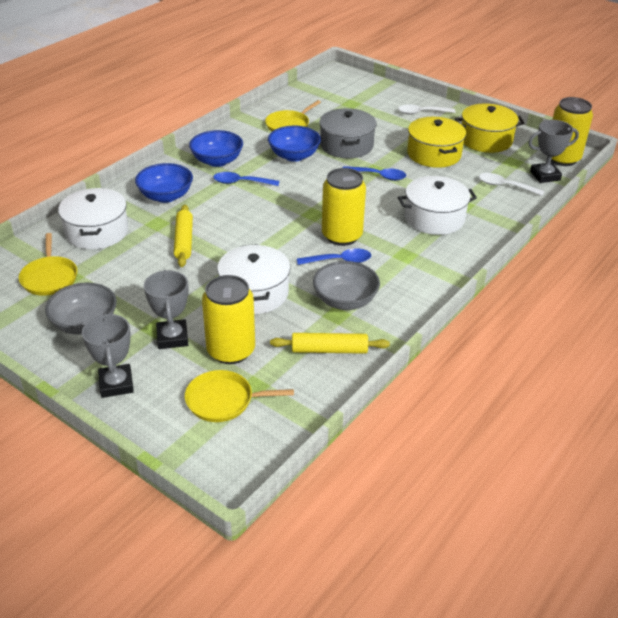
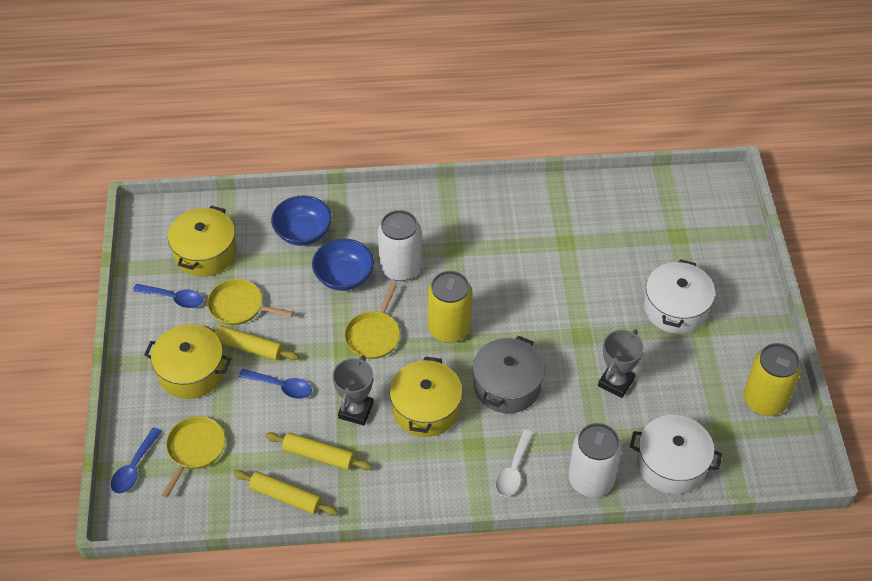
blue bowl: [135,163,193,203] [189,130,243,167] [268,126,321,162] = 3 -> [271,195,332,246] [312,239,374,291] = 2
grey bowl: [45,283,117,335] [313,261,380,310] = 2 -> none = 0
grey trophy: [82,313,134,398] [144,270,188,349] [528,120,579,183] = 3 -> [332,355,374,425] [598,330,644,398] = 2
white can: none = 0 -> [378,210,422,281] [568,423,622,497] = 2
white pot: [58,188,128,249] [217,244,290,314] [398,176,477,235] = 3 -> [630,415,722,494] [644,259,715,334] = 2
white spoon: [398,105,456,114] [479,173,544,196] = 2 -> [496,430,534,497] = 1
yellow can: [202,275,255,364] [322,168,366,246] [551,97,593,166] = 3 -> [428,271,472,343] [744,343,801,416] = 2
yellow pot: [407,117,466,168] [455,103,524,153] = 2 -> [144,324,231,399] [168,206,237,277] [389,357,463,437] = 3
yellow rolling pin: [174,204,193,267] [270,333,390,354] = 2 -> [204,326,299,360] [233,470,338,516] [265,432,372,470] = 3

